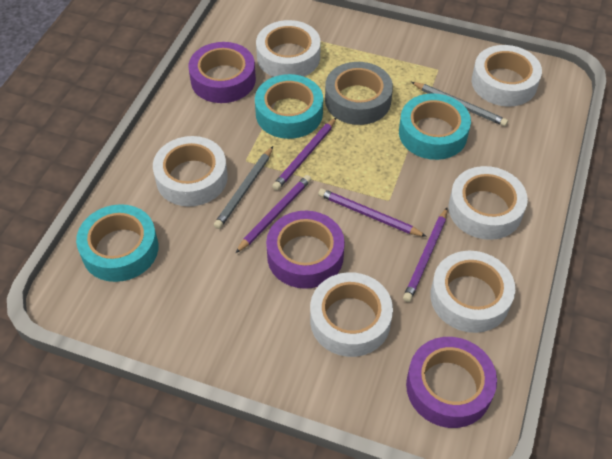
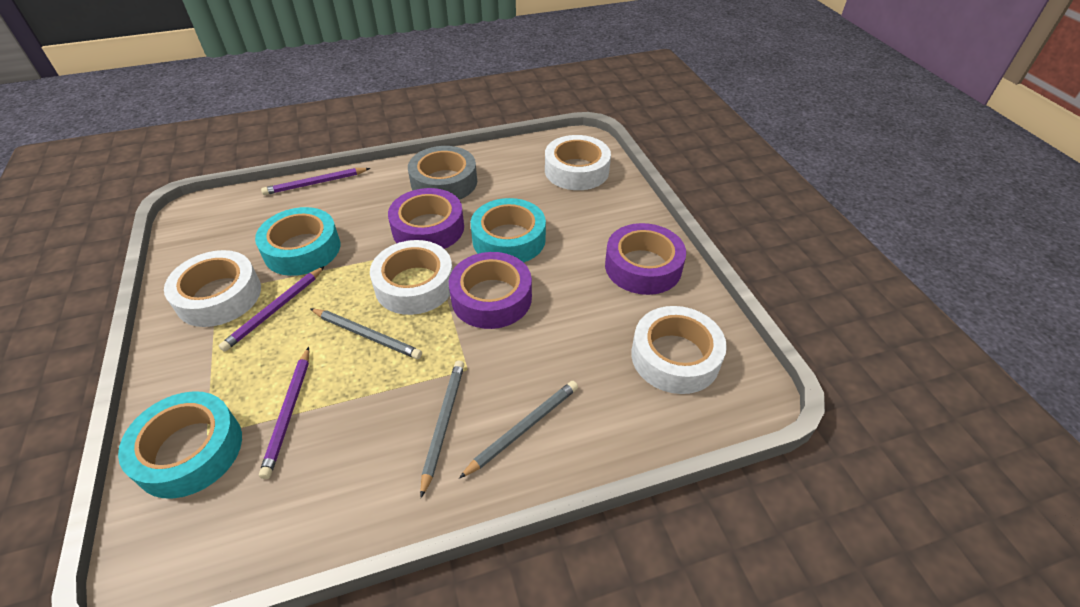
grey pencil: [214,146,273,229] [411,82,508,126] = 2 -> [310,309,422,359] [420,360,464,498] [459,381,578,478] = 3
purple pencil: [235,175,311,253] [272,117,337,190] [318,189,427,237] [403,208,447,302] = 4 -> [219,266,325,352] [259,347,309,479] [261,168,370,195] = 3
white tape: [153,136,228,207] [256,20,321,77] [310,272,393,357] [430,251,515,333] [448,166,528,240] [472,45,542,106] = 6 -> [164,250,261,327] [370,240,453,315] [545,135,611,190] [631,306,727,394] = 4

